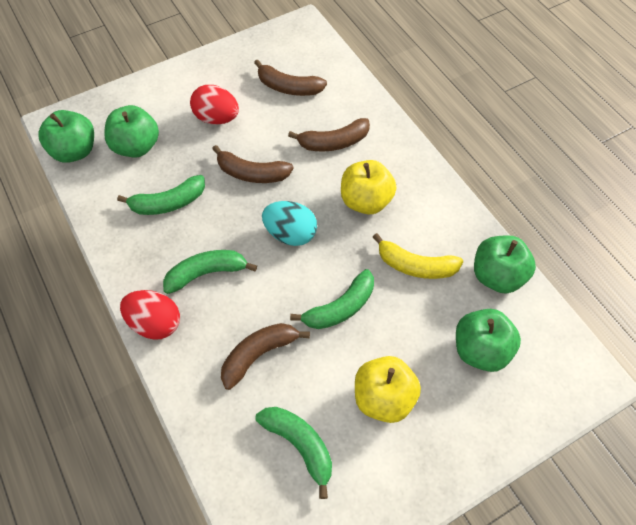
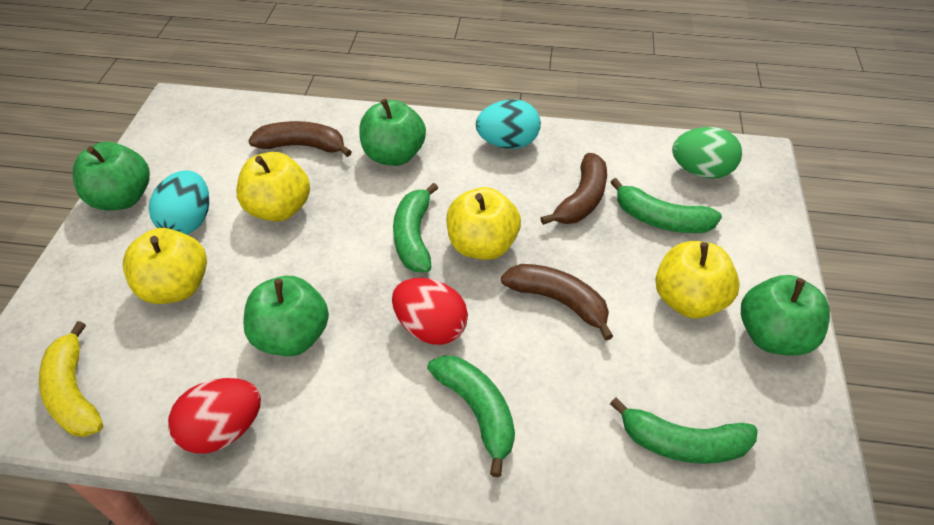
brown banana: [212,145,293,183] [221,323,310,390] [254,60,327,96] [288,118,370,151] = 4 -> [248,121,352,157] [501,264,613,340] [541,153,607,225] = 3
green egg: none = 0 -> [672,127,742,179] = 1
turquoise egg: [262,201,317,246] = 1 -> [149,170,209,235] [476,99,541,149] = 2
yellow apple: [341,160,396,214] [355,356,421,423] = 2 -> [123,228,207,304] [236,152,310,222] [446,187,521,260] [655,241,740,319] = 4

